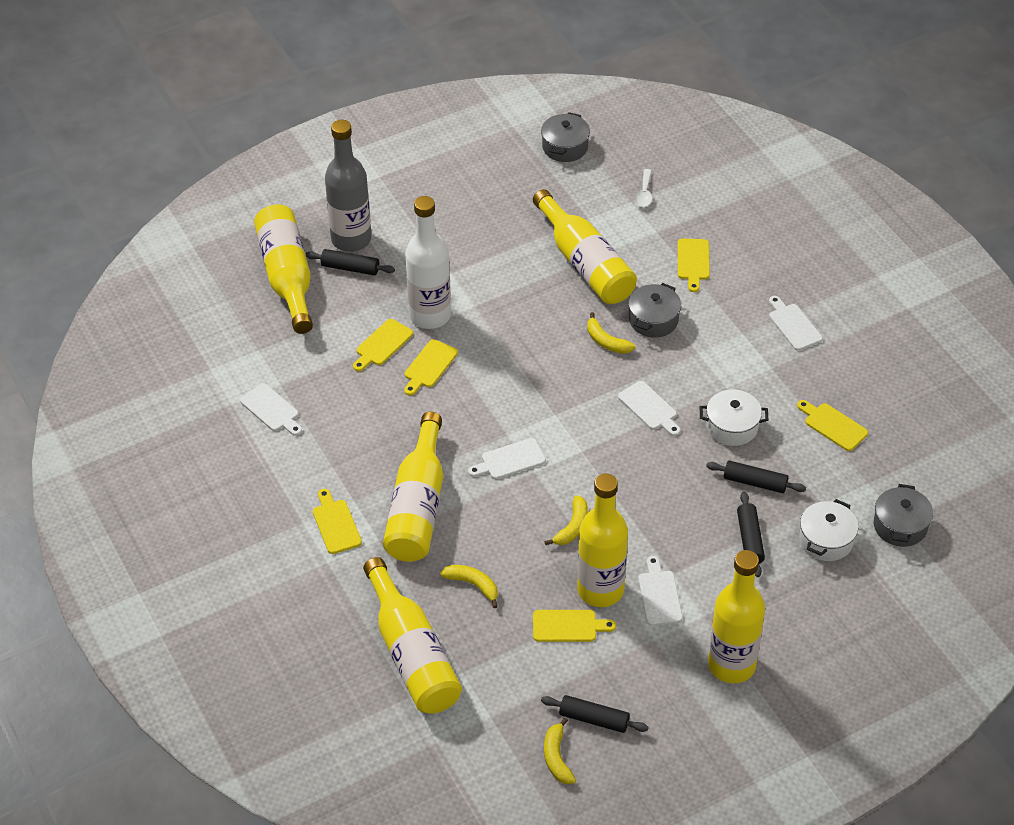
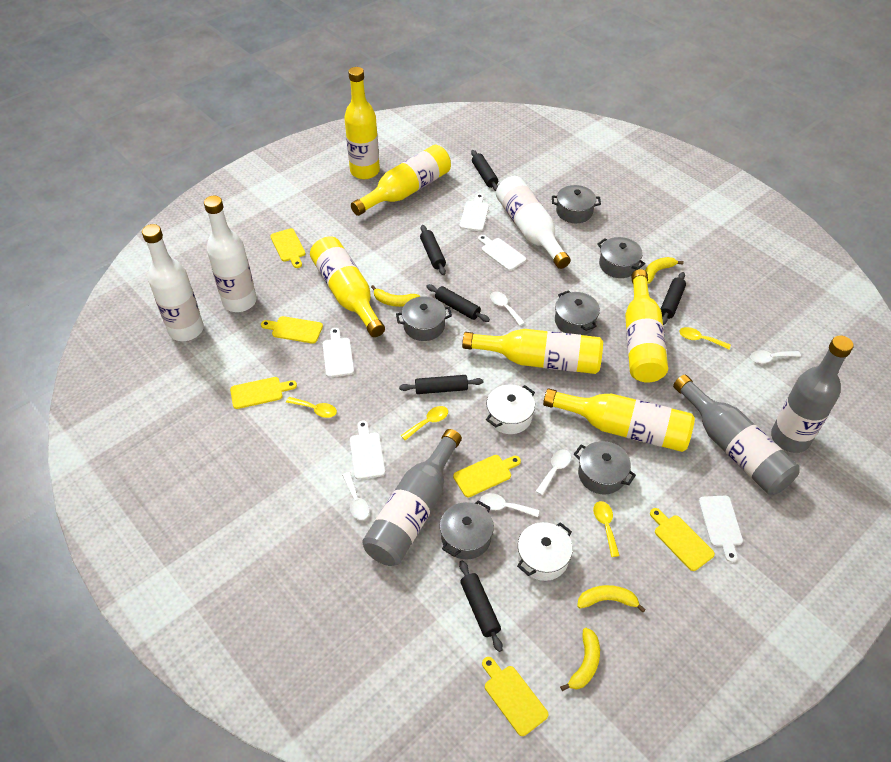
black rolling pin: [305,249,395,276] [541,695,649,733] [706,461,806,493] [737,492,765,577] = 4 -> [399,375,483,394] [420,225,446,275] [426,284,490,322] [459,560,503,652] [471,150,498,191] [661,272,686,325] = 6
grey bottle: [325,120,372,252] = 1 -> [362,429,462,566] [673,375,799,495] [771,335,854,453] = 3
grey pot: [541,112,590,162] [628,283,681,338] [874,484,933,547] = 3 -> [396,296,452,341] [440,500,494,560] [552,185,601,223] [555,290,600,335] [574,441,636,495] [597,237,645,278] = 6
white bottle: [405,196,451,329] = 1 -> [142,224,204,341] [204,196,257,312] [496,176,571,269] = 3
white spoon: [634,169,652,207] = 1 -> [342,472,370,520] [480,493,539,517] [490,291,525,326] [535,450,571,495] [750,350,801,363] = 5
yellow spoon: none = 0 -> [286,397,337,418] [401,406,448,440] [593,501,620,557] [679,327,731,349] = 4

